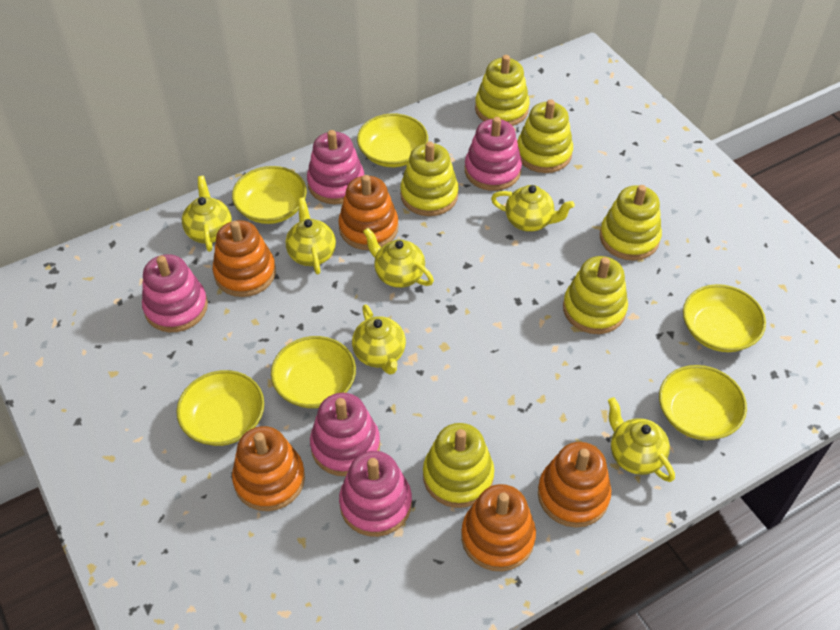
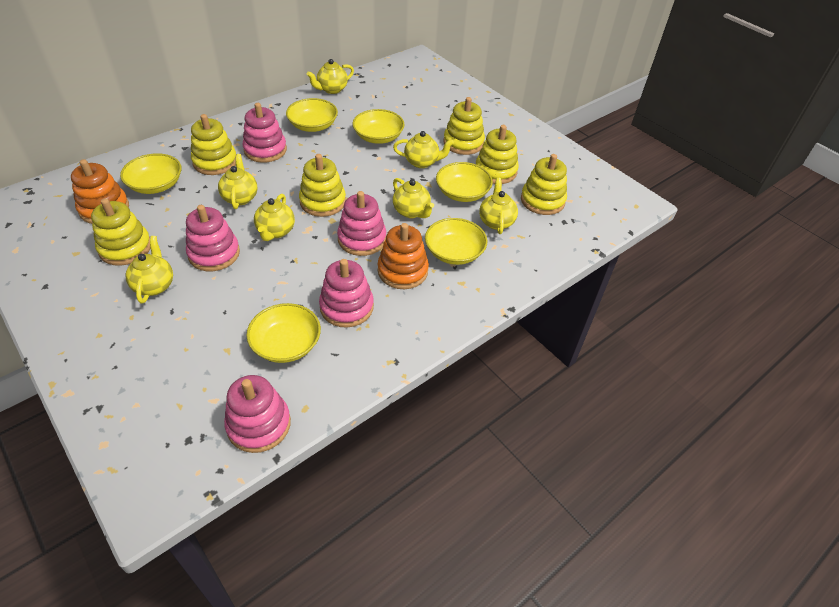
orange stacking toy: [213,220,276,297] [232,426,305,511] [338,175,398,250] [461,484,536,571] [538,442,611,528] = 5 -> [71,159,129,224] [378,223,429,289] = 2
yellow teapot: [182,176,232,252] [286,197,336,274] [352,304,406,375] [363,228,434,288] [491,185,575,232] [608,397,675,482] = 6 -> [125,236,173,303] [218,154,257,209] [254,194,295,241] [307,59,354,94] [393,131,454,168] [393,178,434,218] [479,178,518,234] = 7

